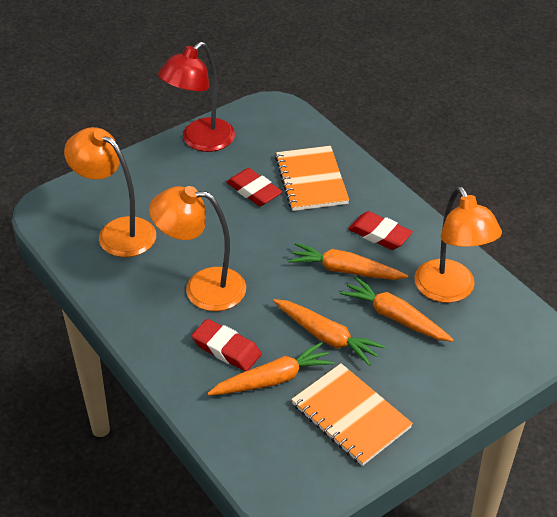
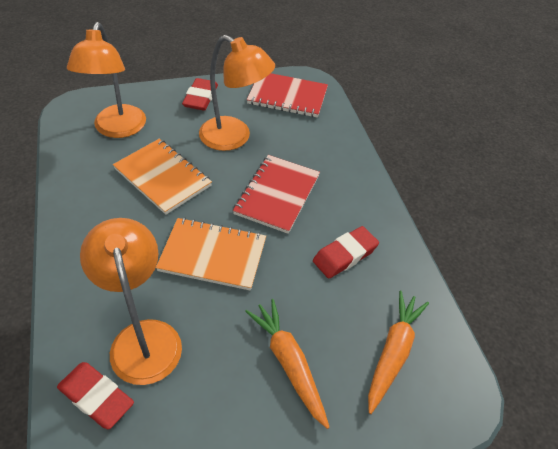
orange carrot: [207,342,334,395] [273,299,385,366] [288,243,408,280] [340,276,454,342] = 4 -> [245,299,330,429] [368,291,429,414] = 2
red lamp: [158,42,235,152] = 1 -> none = 0
red notebook: none = 0 -> [233,155,320,234] [247,73,328,118] = 2

